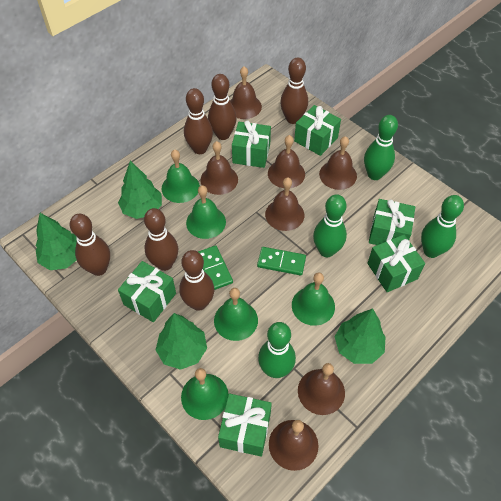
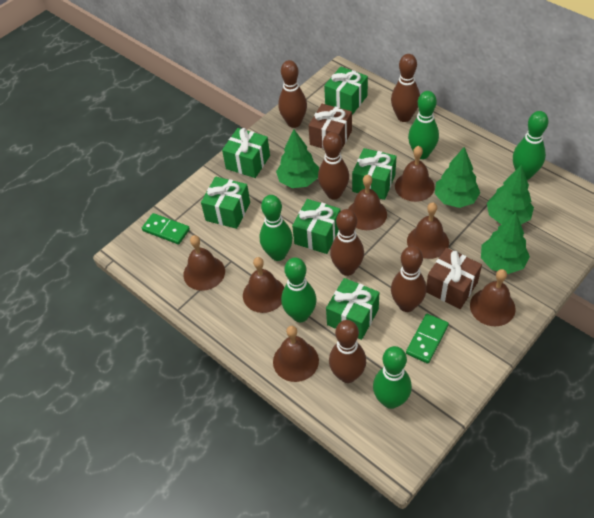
brown gift: none = 0 -> [308,104,352,152] [426,248,482,309] = 2
green bell: [162,149,200,203] [181,368,229,420] [186,185,226,239] [214,288,258,341] [292,272,335,326] = 5 -> none = 0
green bowling pin: [258,322,296,378] [313,194,347,257] [364,115,398,180] [421,195,464,258] = 4 -> [260,195,293,261] [281,257,317,322] [373,346,412,409] [408,91,439,159] [513,111,549,180] = 5

